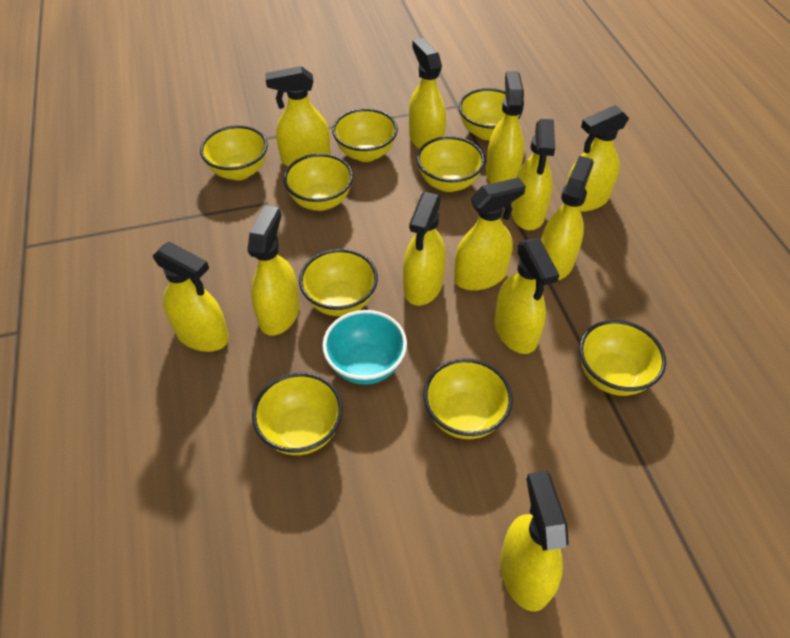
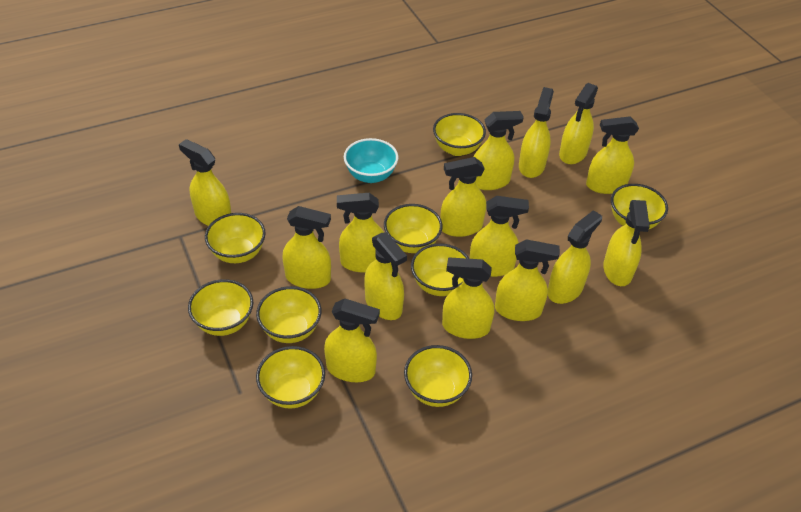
yellow spray bottle: [153,241,229,352] [247,205,300,336] [265,66,330,166] [403,192,446,306] [409,38,446,149] [454,177,526,291] [486,71,524,184] [495,238,559,354] [500,471,569,611] [511,119,555,230] [541,156,594,280] [563,105,629,212] = 12 -> [179,139,231,226] [282,206,331,289] [324,299,380,382] [337,193,384,273] [364,232,407,320] [440,157,486,237] [442,258,494,339] [470,196,529,277] [474,111,524,190] [495,239,560,321] [519,87,554,178] [548,210,602,304] [559,83,598,164] [586,116,639,194] [603,200,650,286] = 15

